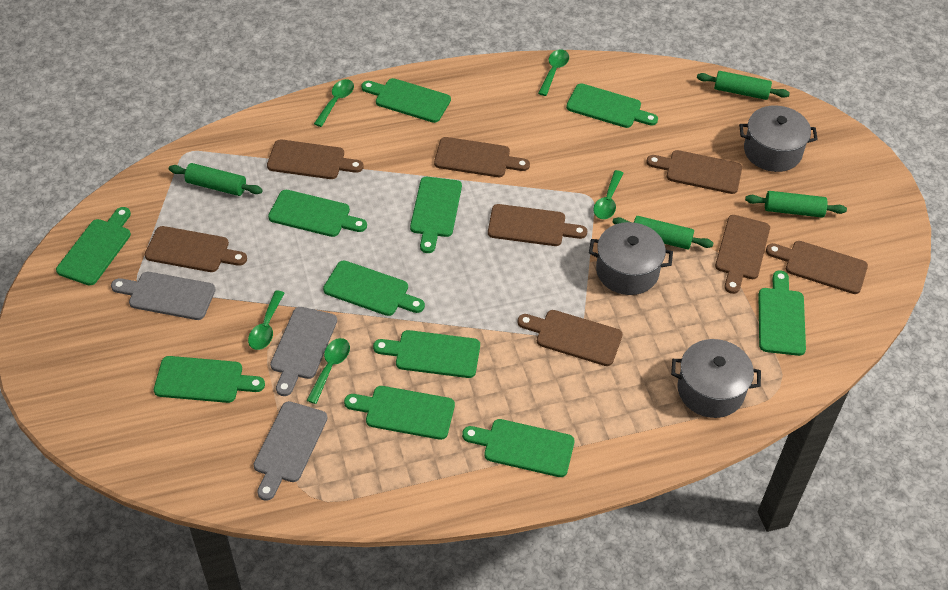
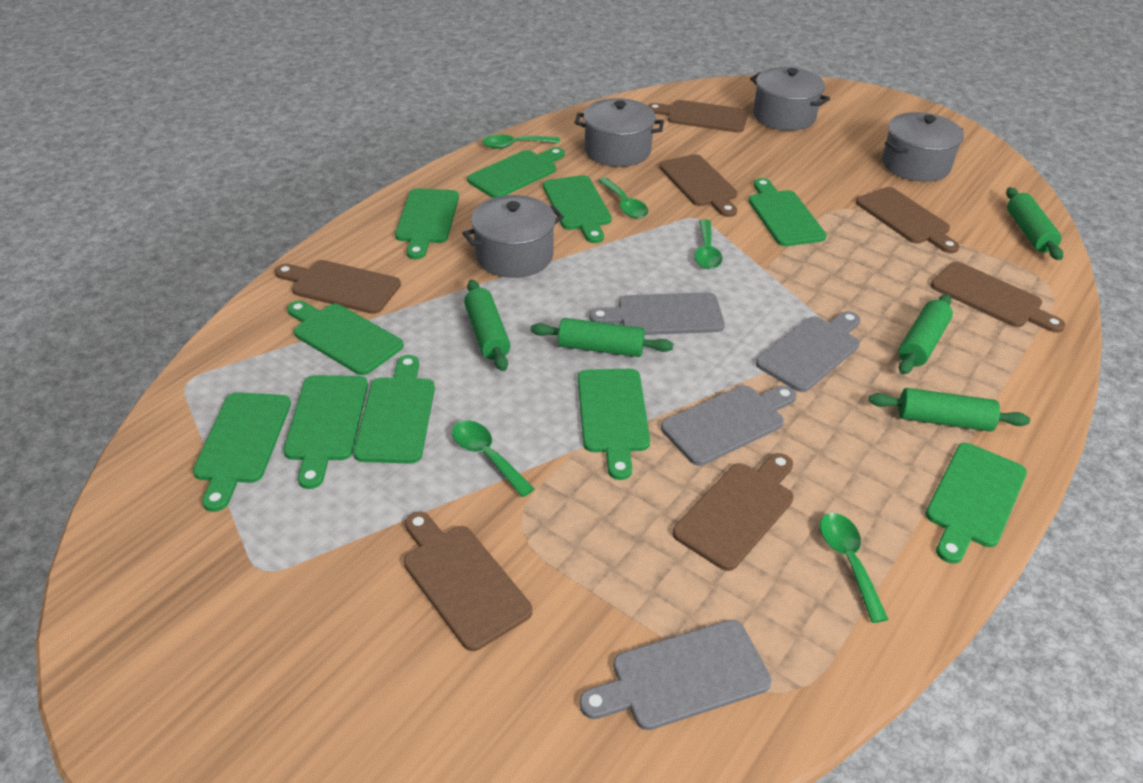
brown cutting board: [145,226,247,272] [267,139,364,179] [434,137,530,177] [488,204,587,246] [517,310,623,366] [647,150,742,194] [715,215,770,294] [766,241,868,294] = 8 -> [275,260,401,314] [404,512,532,651] [647,100,748,133] [659,154,737,217] [673,453,794,571] [856,187,960,253] [930,262,1066,333] = 7
green cutting board: [56,207,131,286] [154,356,265,403] [268,190,367,237] [323,261,425,316] [344,386,455,440] [361,78,451,123] [373,330,480,378] [410,177,462,253] [462,419,575,477] [566,83,658,128] [758,270,806,356] = 11 -> [193,392,291,512] [283,375,368,489] [287,301,404,375] [353,355,435,464] [395,188,459,259] [467,147,565,198] [543,175,612,243] [578,369,650,480] [749,178,827,246] [925,443,1027,564] = 10
green rolling pin: [169,163,263,196] [612,216,713,249] [697,71,790,100] [745,191,847,218] = 4 -> [464,279,510,371] [531,318,673,357] [869,388,1030,432] [898,294,953,375] [1006,187,1063,260] = 5
grey cutting board: [111,272,216,320] [253,401,327,501] [270,307,337,396] = 3 -> [579,620,772,730] [589,292,725,335] [661,386,797,466] [756,311,860,392] = 4
grey pot: [589,222,673,295] [671,339,761,418] [739,106,818,172] = 3 -> [462,195,564,278] [575,98,664,167] [750,67,830,131] [882,112,964,182] = 4

